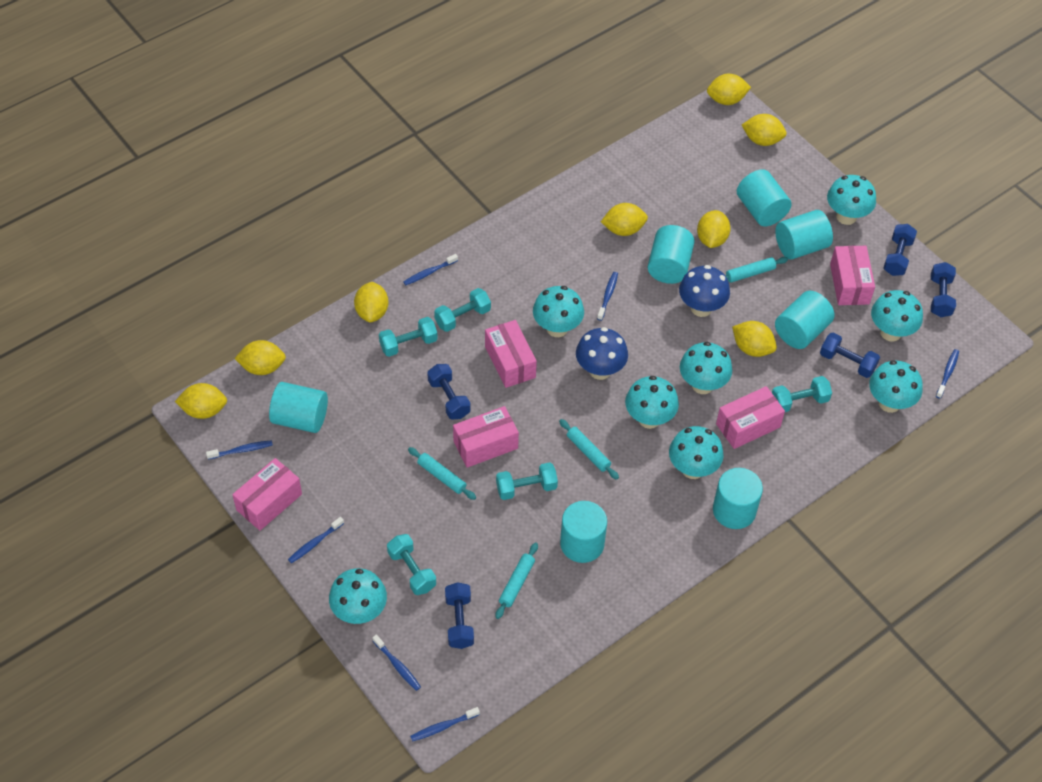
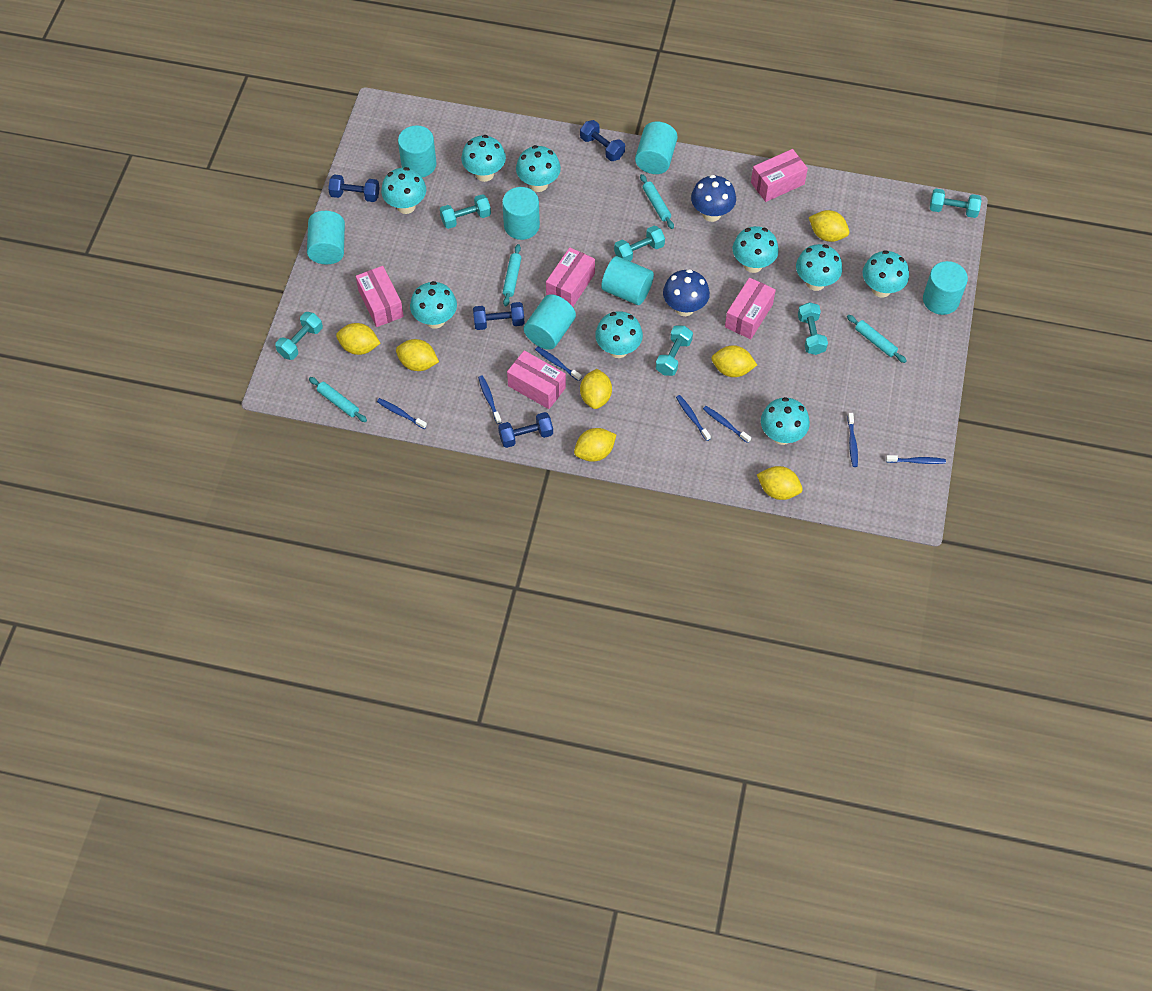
blue dumbbell: [427,364,470,419] [445,582,474,649] [820,332,880,378] [883,224,917,276] [931,262,956,317] = 5 -> [328,174,380,202] [473,302,525,330] [498,412,553,448] [580,120,625,161] = 4
turquoise dumbbell: [379,317,438,357] [387,534,436,595] [434,288,491,332] [496,462,558,500] [772,376,832,412] = 5 -> [275,312,323,360] [440,194,491,229] [614,226,665,261] [656,326,693,376] [798,302,828,355] [930,189,982,218] = 6
turquoise mushroom: [329,568,387,624] [533,286,584,337] [625,376,679,429] [669,426,724,479] [680,342,732,394] [827,175,876,225] [869,360,923,413] [871,290,923,341] = 8 -> [381,167,426,214] [410,281,457,329] [461,135,506,182] [516,145,561,192] [595,311,643,358] [733,226,779,273] [761,397,810,445] [796,244,842,291] [863,250,909,298] = 9
yellow lemon: [175,383,227,419] [234,340,286,375] [354,282,389,322] [601,203,648,236] [697,210,731,248] [707,74,751,105] [732,321,777,357] [742,114,787,146] = 8 -> [336,323,380,355] [396,339,439,371] [574,428,616,462] [580,369,612,409] [712,345,757,377] [757,466,802,500] [809,210,849,242] = 7

